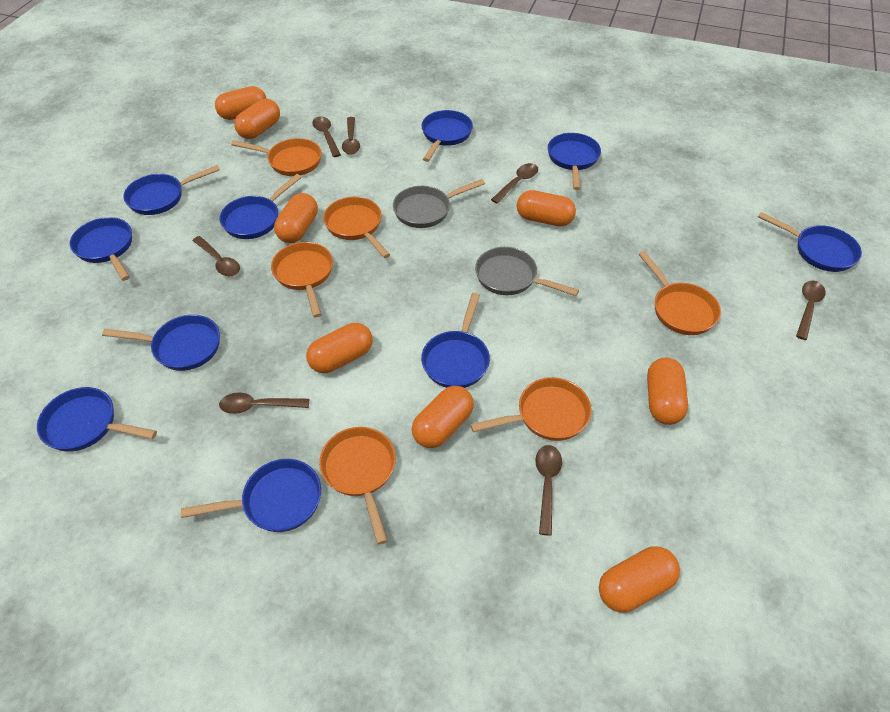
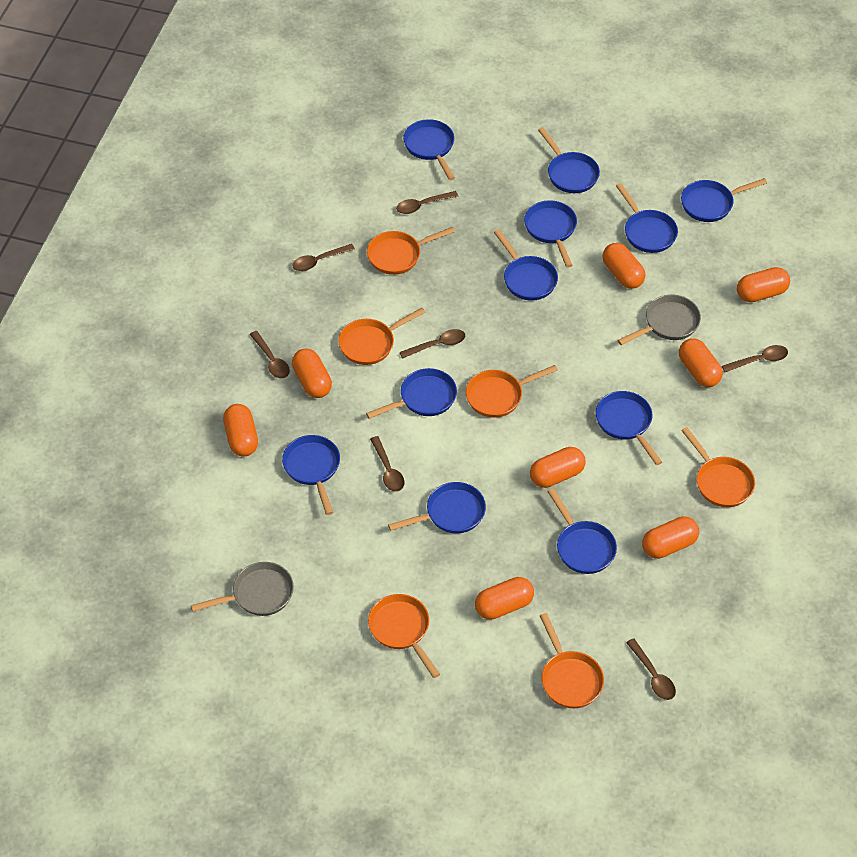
blue pan: [37,387,157,452] [70,217,132,281] [102,315,220,371] [123,165,220,215] [181,459,321,532] [220,174,302,239] [421,110,473,162] [421,293,490,388] [548,133,601,190] [758,212,862,272] = 10 -> [282,435,340,515] [366,368,457,419] [388,482,486,534] [403,119,455,180] [494,230,558,301] [524,200,577,267] [538,127,600,193] [548,488,617,574] [596,391,662,465] [616,183,678,253] [681,178,767,222] = 11

